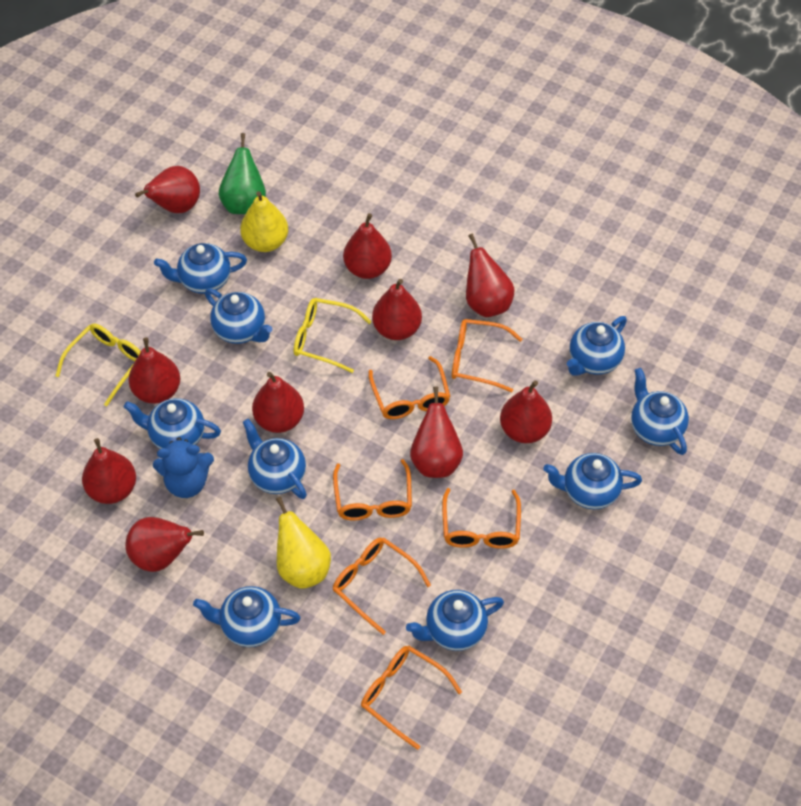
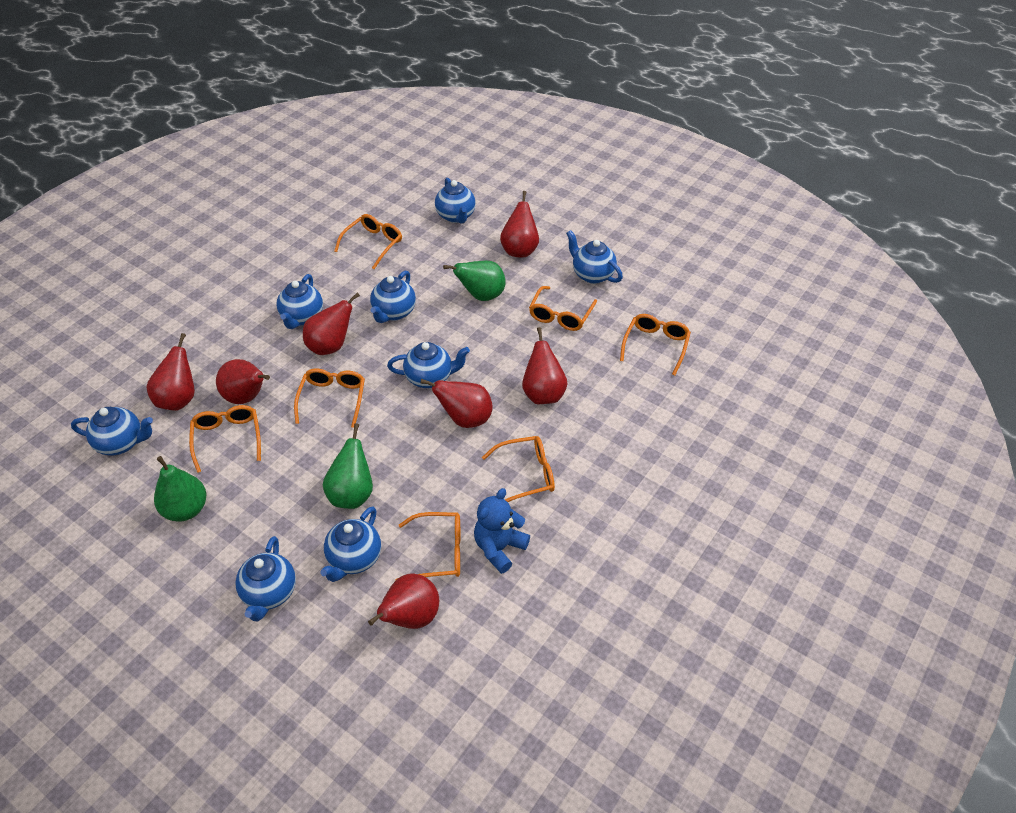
blue teapot: [124,398,221,449] [154,243,247,294] [193,586,301,647] [205,288,272,344] [243,419,307,499] [406,590,504,651] [543,453,642,509] [567,316,627,376] [631,368,689,455] = 9 -> [71,407,153,456] [235,536,296,621] [277,274,323,329] [320,506,381,582] [370,271,416,323] [387,342,470,388] [435,178,476,224] [566,230,623,284] = 8
green pear: [219,133,266,214] = 1 -> [154,456,206,522] [323,423,373,509] [443,261,506,301] = 3
orange glasses: [333,459,412,520] [333,537,431,635] [361,646,462,750] [368,356,450,419] [442,488,521,549] [452,319,522,392] = 6 -> [189,405,261,473] [294,368,365,428] [335,214,402,269] [395,512,460,581] [482,436,555,502] [529,286,597,331] [620,314,691,376] = 7
red pear: [82,438,136,504] [125,517,204,572] [128,337,180,404] [135,166,200,213] [252,372,304,433] [343,213,392,279] [372,279,422,340] [410,386,463,478] [466,234,514,317] [500,380,552,443] = 10 -> [146,333,195,411] [216,359,270,404] [303,293,360,355] [368,573,439,629] [420,379,493,428] [500,191,539,258] [522,327,567,404] = 7
yellow glasses: [55,324,141,406] [294,298,372,373] = 2 -> none = 0
yellow pear: [240,191,288,252] [276,497,331,589] = 2 -> none = 0

